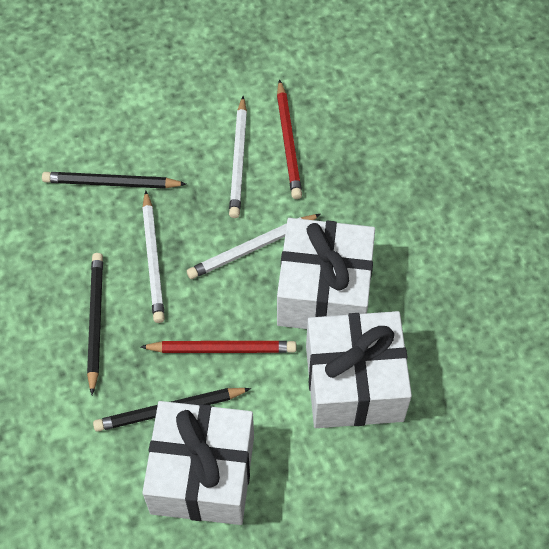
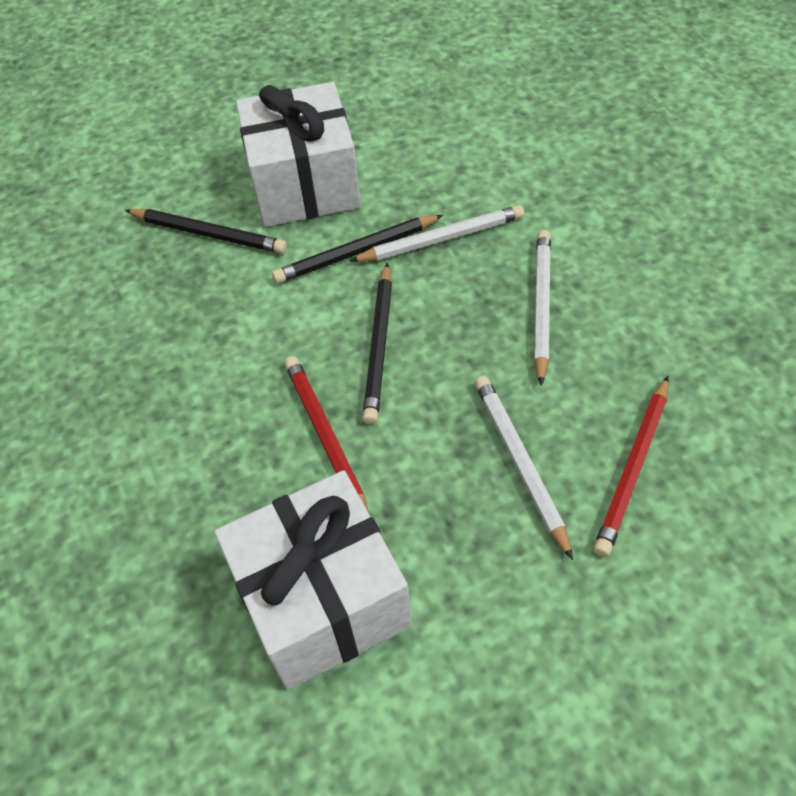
white gift: [142,401,254,525] [277,218,375,329] [306,311,412,428] = 3 -> [214,470,412,690] [236,82,361,227] = 2

